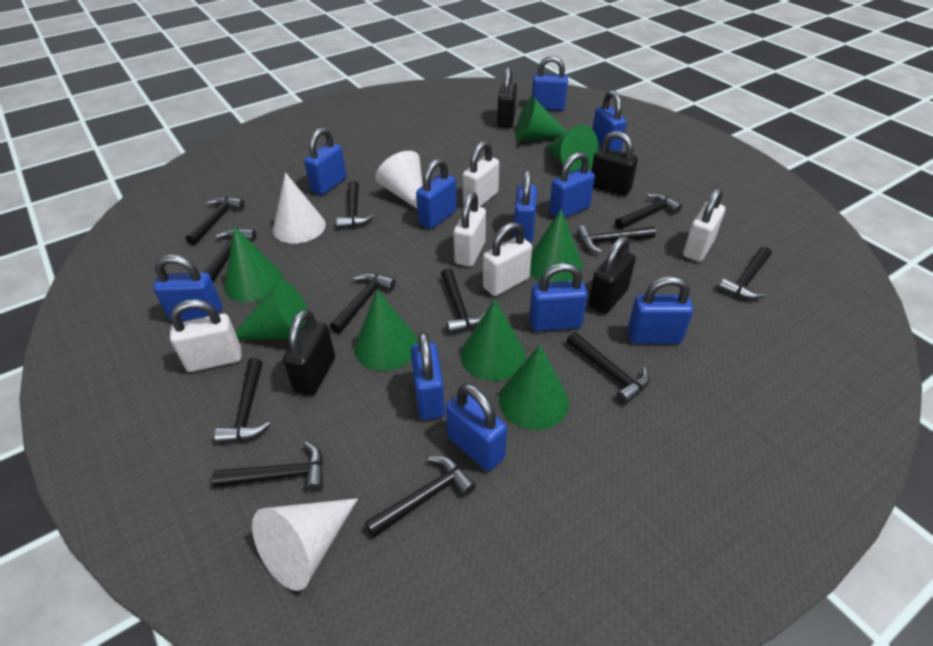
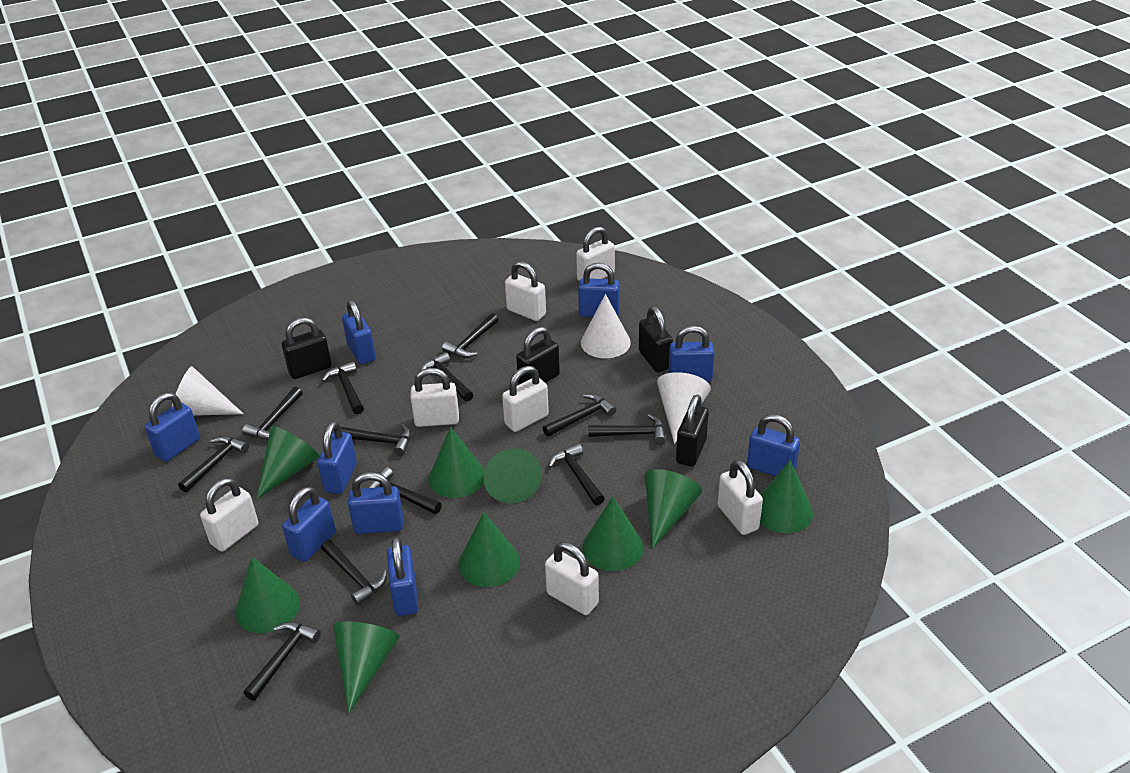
blue padlock: [153,255,222,321] [304,128,347,195] [411,332,445,420] [416,159,457,229] [446,384,507,471] [513,170,537,242] [529,263,588,331] [532,56,568,111] [549,152,595,218] [593,90,627,152] [628,276,693,344] = 11 -> [145,393,200,462] [282,486,336,562] [317,421,357,494] [342,300,376,365] [348,472,403,534] [387,536,418,616] [578,263,620,317] [669,326,714,382] [747,414,800,476] = 9
green cone: [224,226,283,302] [235,280,308,339] [354,290,418,371] [461,299,526,381] [499,345,569,430] [515,97,567,141] [530,210,583,282] [546,125,599,172] = 8 -> [235,557,300,633] [256,426,320,499] [333,621,400,713] [428,427,485,498] [458,512,520,587] [483,449,542,504] [582,497,644,571] [645,469,702,549] [760,460,813,533] = 9
white padlock: [170,299,241,372] [454,192,486,267] [463,141,499,207] [483,222,532,296] [683,187,725,262] = 5 -> [200,478,258,551] [410,368,459,427] [502,366,549,432] [505,261,546,321] [545,542,599,615] [576,226,615,281] [717,460,763,535] = 7

